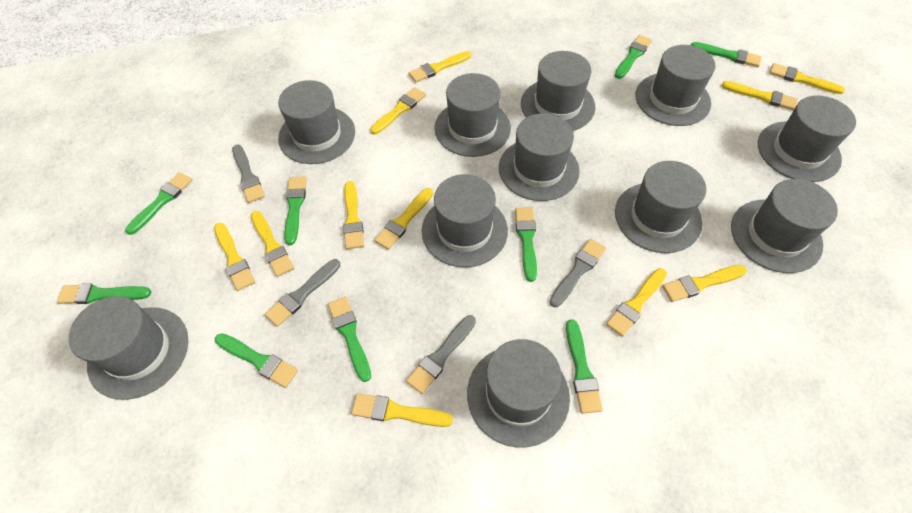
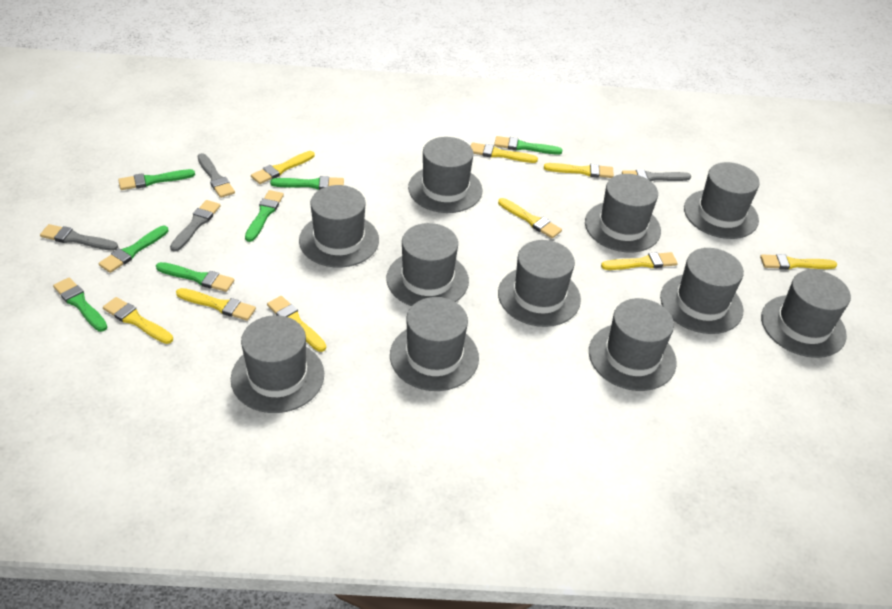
green brush: [57,283,151,304] [125,172,192,235] [215,333,298,388] [284,177,307,245] [328,297,371,382] [515,207,537,282] [566,319,603,414] [615,35,652,79] [691,42,762,67] = 9 -> [53,277,107,332] [98,226,168,273] [118,169,195,190] [156,262,234,292] [245,190,284,242] [270,176,344,190] [494,136,562,155] = 7
yellow brush: [214,223,255,291] [251,211,294,277] [343,181,364,249] [351,393,453,427] [370,87,426,134] [374,188,433,250] [408,51,471,82] [606,268,667,337] [662,265,747,302] [722,81,798,110] [769,63,845,94] = 11 -> [103,297,173,344] [176,288,256,321] [251,151,315,184] [267,296,326,352] [471,142,538,163] [498,198,562,238] [544,163,614,178] [601,252,678,270] [760,254,837,269] = 9

